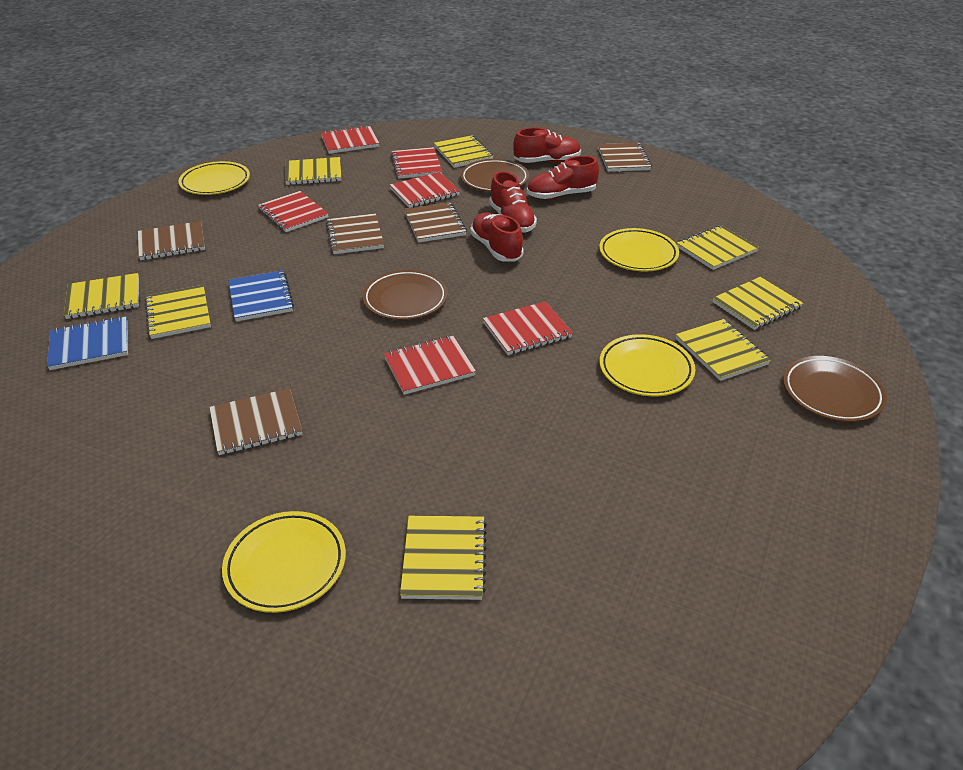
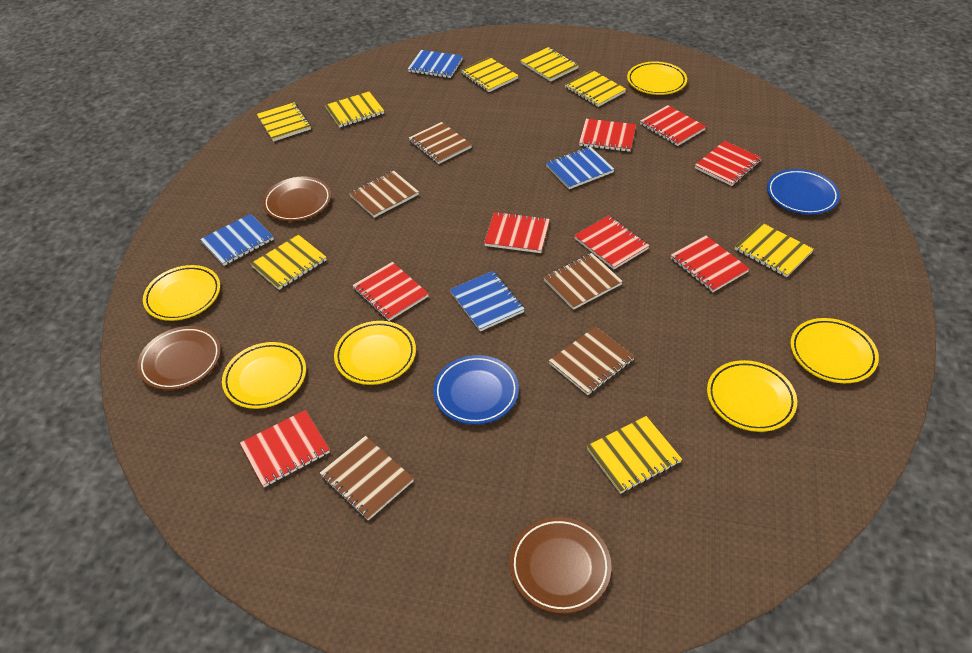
blue notebook: [47,316,128,370] [228,270,294,321] = 2 -> [200,214,274,266] [408,50,463,78] [450,271,525,331] [546,147,615,189] = 4
blue plate: none = 0 -> [433,355,519,425] [767,169,840,214] = 2
red notebook: [258,191,329,232] [321,126,379,154] [384,336,476,395] [390,172,460,208] [391,147,442,178] [483,301,573,355] = 6 -> [240,410,330,487] [352,262,429,321] [484,212,550,253] [574,216,650,269] [579,119,636,152] [640,105,706,146] [670,236,750,292] [695,141,762,186] = 8
red shoe: [470,213,524,262] [489,171,537,232] [513,127,581,163] [527,156,599,200] = 4 -> none = 0
yellow plate: [178,161,250,195] [222,511,346,613] [599,228,679,271] [599,334,695,396] = 4 -> [143,265,220,321] [222,342,306,409] [334,321,416,385] [627,62,687,95] [707,360,797,432] [790,318,879,383] = 6

